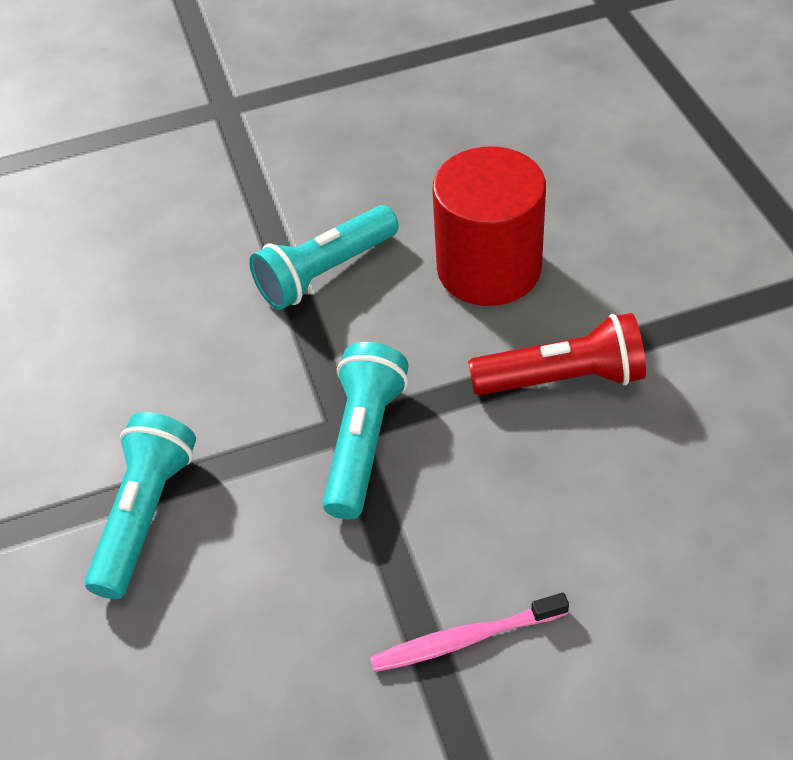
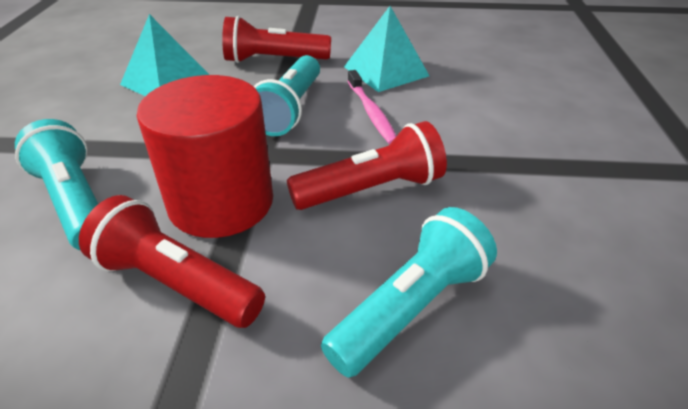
red flashlight: [468,313,646,395] = 1 -> [79,195,265,328] [222,16,331,63] [287,121,447,210] = 3
turquoise pyramid: none = 0 -> [120,14,209,96] [344,6,429,92] = 2

